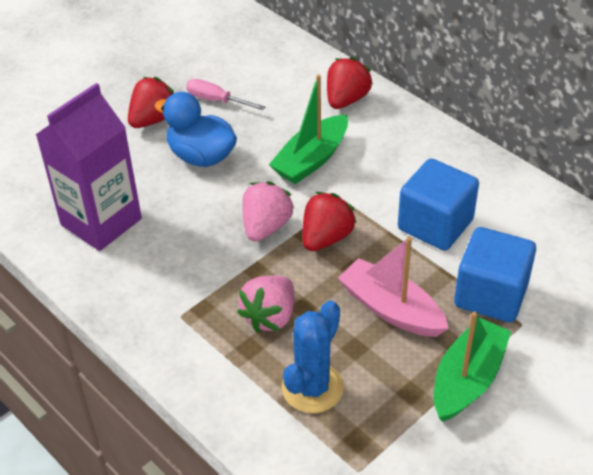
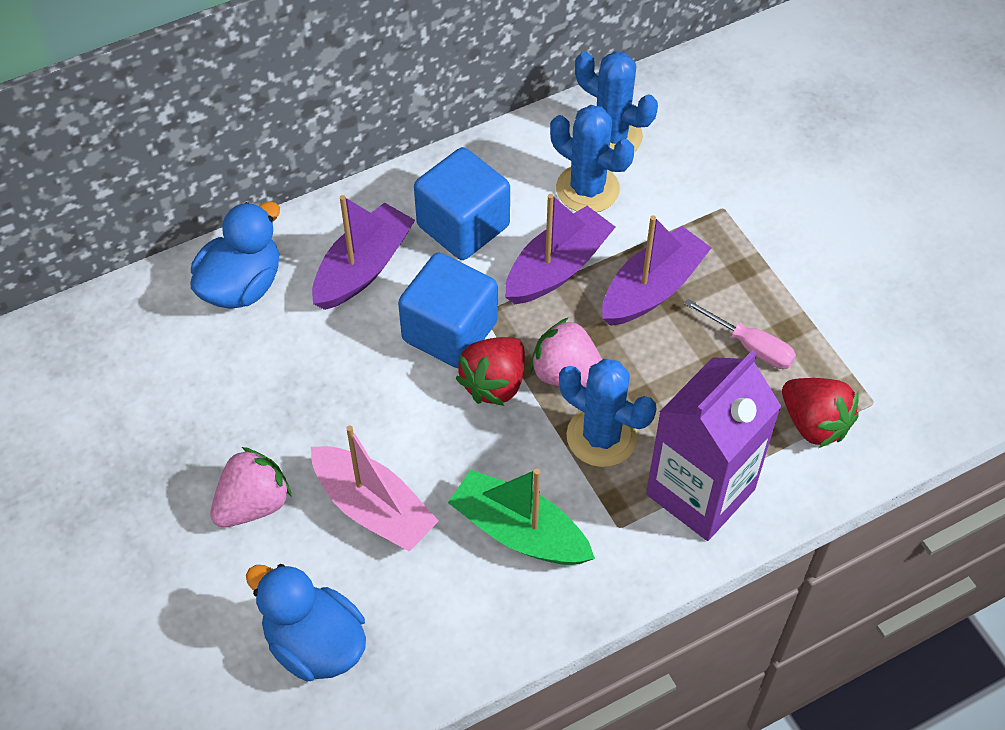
blue cactus: [282,300,344,413] = 1 -> [550,105,634,212] [559,359,656,467] [575,51,658,152] = 3
blue duck: [154,92,237,167] = 1 -> [190,201,280,309] [246,564,366,681] = 2
green boat: [269,74,348,184] [434,311,511,422] = 2 -> [448,469,595,565] = 1
purple boat: none = 0 -> [312,195,415,310] [505,194,615,304] [602,215,711,326] = 3
red strawberry: [128,77,174,128] [302,192,357,251] [327,57,373,109] = 3 -> [456,337,525,406] [782,378,859,448] = 2

